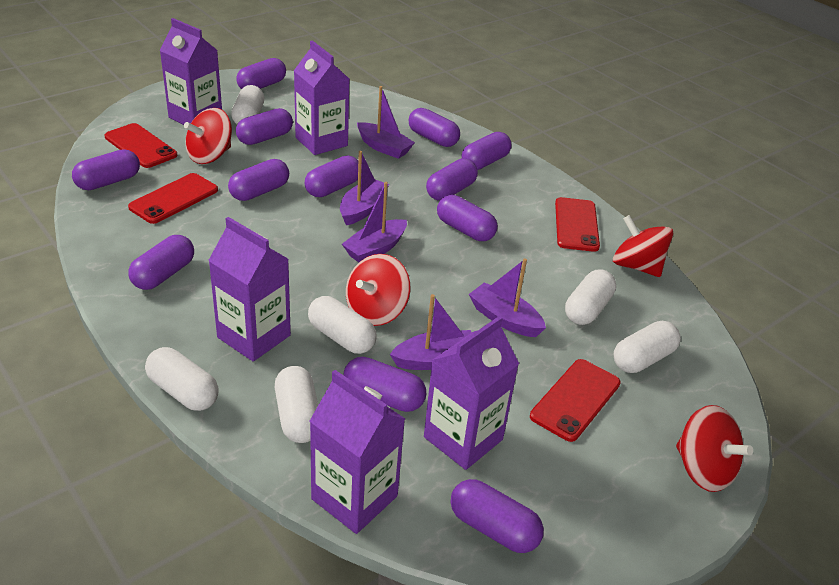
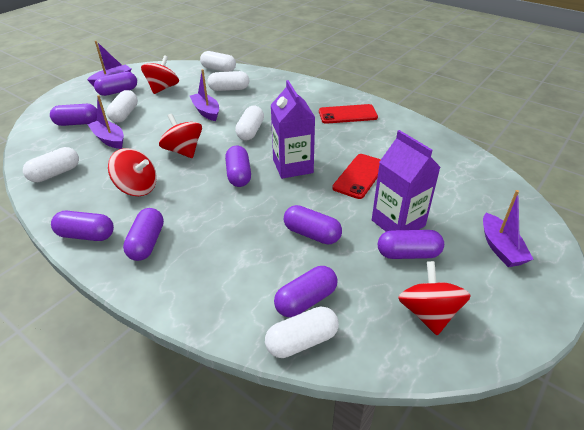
purple boat: [340,151,389,225] [342,182,407,262] [357,86,415,159] [390,294,472,370] [469,258,546,337] = 5 -> [87,41,131,86] [87,95,124,149] [190,69,219,121] [483,190,533,267] = 4
purple capsule: [72,149,140,190] [128,235,194,290] [228,159,289,201] [236,58,286,89] [236,108,293,145] [305,156,358,197] [344,357,426,412] [409,108,460,147] [426,158,478,201] [437,195,498,241] [451,479,544,553] [462,132,511,170] = 12 -> [50,104,97,126] [51,211,114,241] [94,72,137,96] [123,208,164,261] [225,146,251,187] [274,266,338,317] [284,205,342,244] [378,230,444,259] = 8
purple carton: [160,18,222,125] [208,217,291,361] [294,40,349,155] [310,370,405,534] [424,316,519,470] = 5 -> [271,80,315,179] [372,130,441,232] = 2
red phone: [104,123,177,168] [128,173,218,224] [530,359,621,442] [555,197,600,252] = 4 -> [319,104,378,124] [332,154,381,199] = 2

